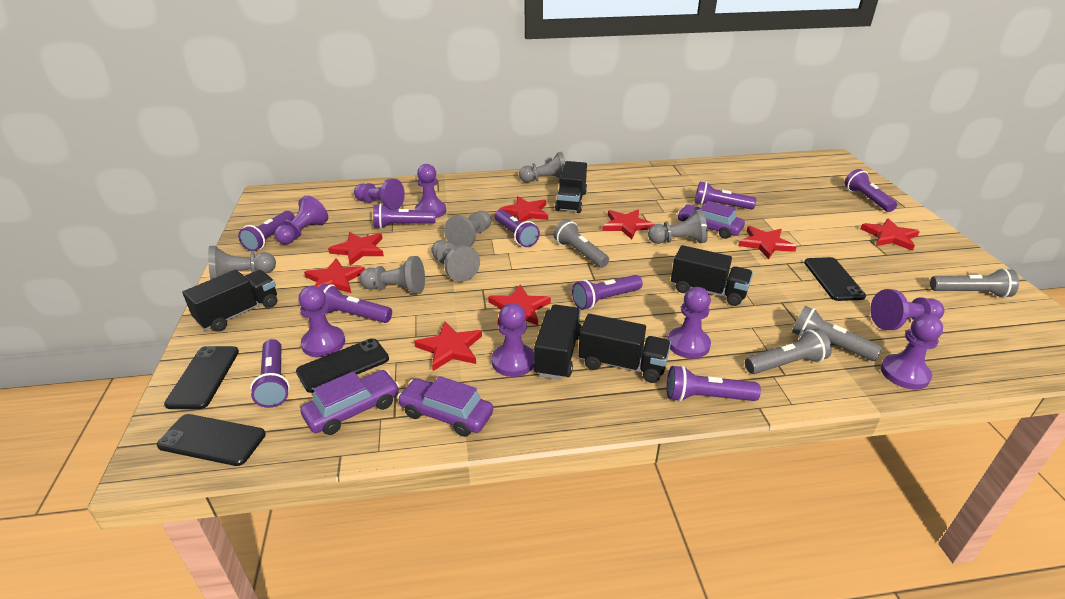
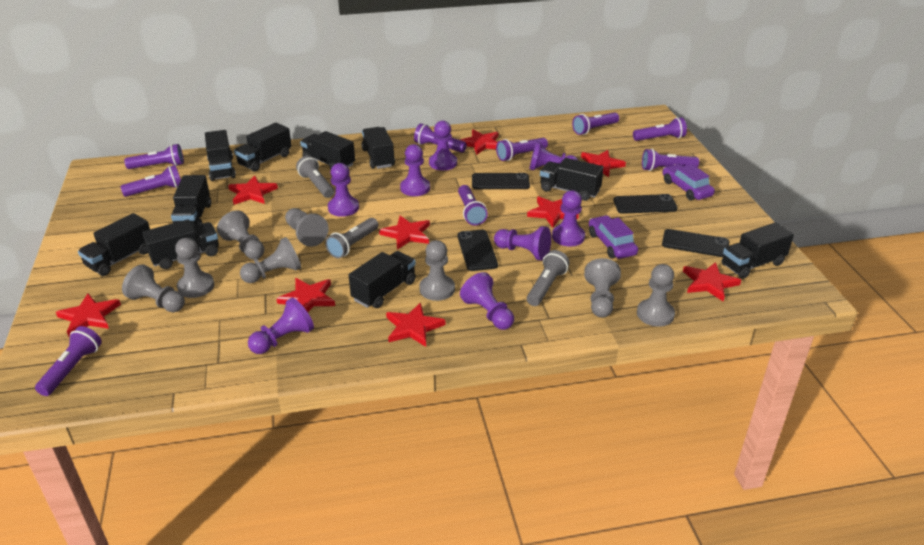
black truck: [182,270,277,332] [533,305,582,380] [555,161,587,213] [578,314,671,383] [671,245,753,306] = 5 -> [78,213,150,276] [142,219,219,269] [171,175,211,228] [205,130,236,181] [234,123,292,172] [300,131,355,169] [349,251,416,308] [361,127,395,169] [540,158,604,201] [721,222,794,279] = 10
grey flashlight: [553,219,609,268] [745,329,832,374] [792,306,882,361] [930,268,1019,298] = 4 -> [296,156,334,198] [325,218,378,258] [527,250,570,306] = 3
grey pawn: [208,246,276,280] [360,256,425,294] [432,240,480,282] [444,211,492,247] [519,152,565,183] [648,209,708,244] = 6 -> [122,264,185,312] [175,238,214,298] [217,210,264,259] [240,237,301,283] [285,208,329,247] [419,240,455,301] [584,258,621,318] [637,264,675,327] = 8
purple car: [300,370,400,435] [397,376,493,437] [677,201,745,239] = 3 -> [589,215,638,259] [663,164,715,200] = 2
red star: [304,258,365,293] [328,232,384,266] [414,321,482,371] [488,284,551,325] [499,196,548,222] [602,209,655,239] [738,226,797,259] [860,218,920,251] = 8 -> [56,293,121,337] [228,176,278,205] [276,278,335,312] [379,216,430,250] [386,303,445,347] [460,130,498,155] [527,196,579,228] [581,150,626,177] [683,262,741,302] = 9

